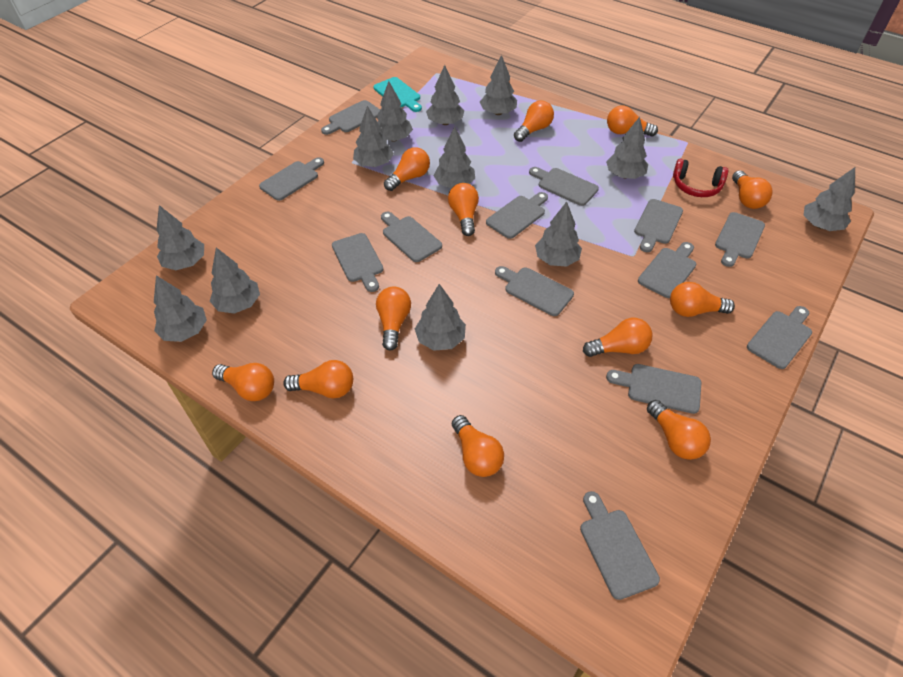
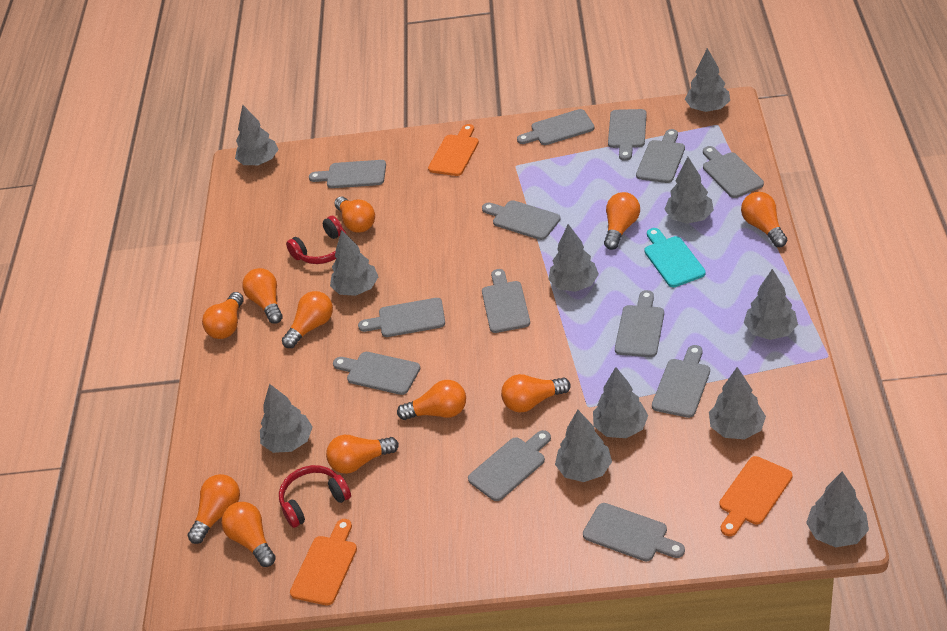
grey tree: [154,275,207,342] [156,205,204,270] [210,247,260,314] [353,106,394,167] [377,81,413,142] [415,284,466,351] [426,65,464,125] [433,126,475,189] [480,55,517,115] [535,202,582,266] [606,117,648,179] [804,167,855,231] = 12 -> [235,105,279,165] [260,384,313,453] [330,230,378,296] [549,224,599,292] [555,410,612,482] [593,367,648,438] [664,157,714,224] [685,48,730,112] [709,367,766,439] [744,269,798,340] [806,472,869,547] = 11
orange cutting board: none = 0 -> [290,519,357,605] [428,124,479,176] [719,456,792,536] = 3
orange light bulb: [212,363,274,401] [283,360,353,398] [376,286,411,350] [384,147,430,191] [448,183,479,236] [452,415,504,477] [514,101,554,142] [583,318,653,357] [607,106,658,137] [647,400,711,460] [670,282,735,317] [732,170,773,209] = 12 -> [187,474,240,544] [202,292,244,339] [221,502,276,567] [242,268,283,324] [282,291,333,348] [326,435,399,474] [334,197,375,233] [397,380,466,420] [501,374,571,413] [604,192,640,250] [741,192,787,247] = 11
red headphones: [673,159,728,197] = 1 -> [279,465,351,528] [286,216,347,264] = 2

